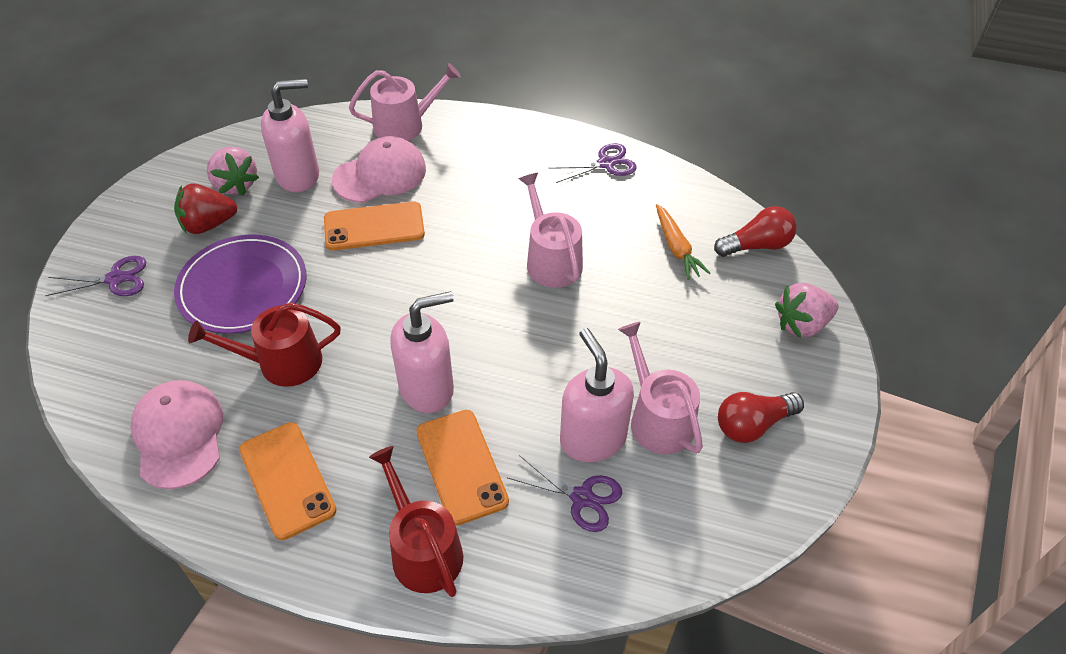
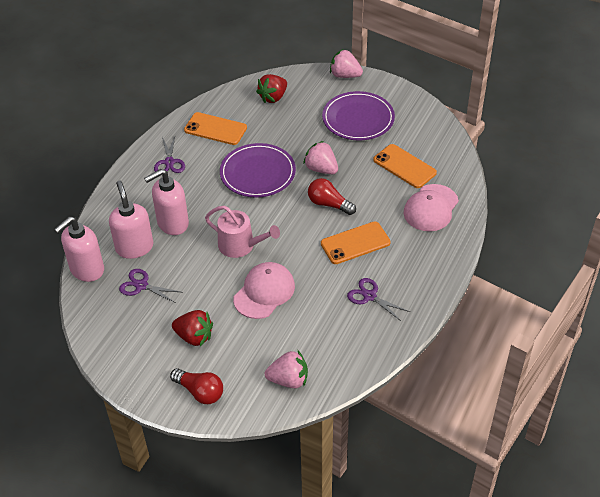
orange carrot: [656,204,710,280] = 1 -> none = 0
pink strawberry: [207,147,259,196] [775,283,838,338] = 2 -> [265,351,308,388] [303,141,338,174] [330,49,363,78] = 3
pink watering can: [349,63,461,141] [519,173,583,288] [618,322,703,454] = 3 -> [205,206,280,258] = 1
purple plate: [174,235,306,334] = 1 -> [220,143,296,198] [322,91,395,140] = 2
red strawberry: [174,184,237,234] = 1 -> [172,310,213,346] [256,74,287,103] = 2
red watering can: [188,303,341,387] [369,446,463,597] = 2 -> none = 0

